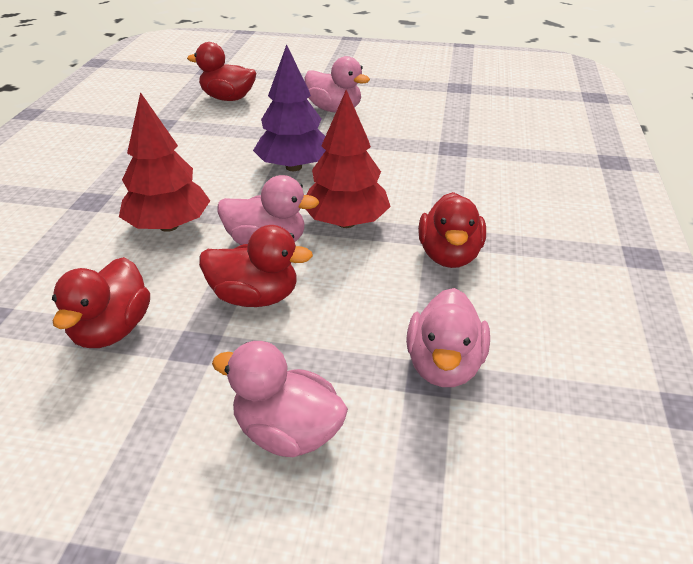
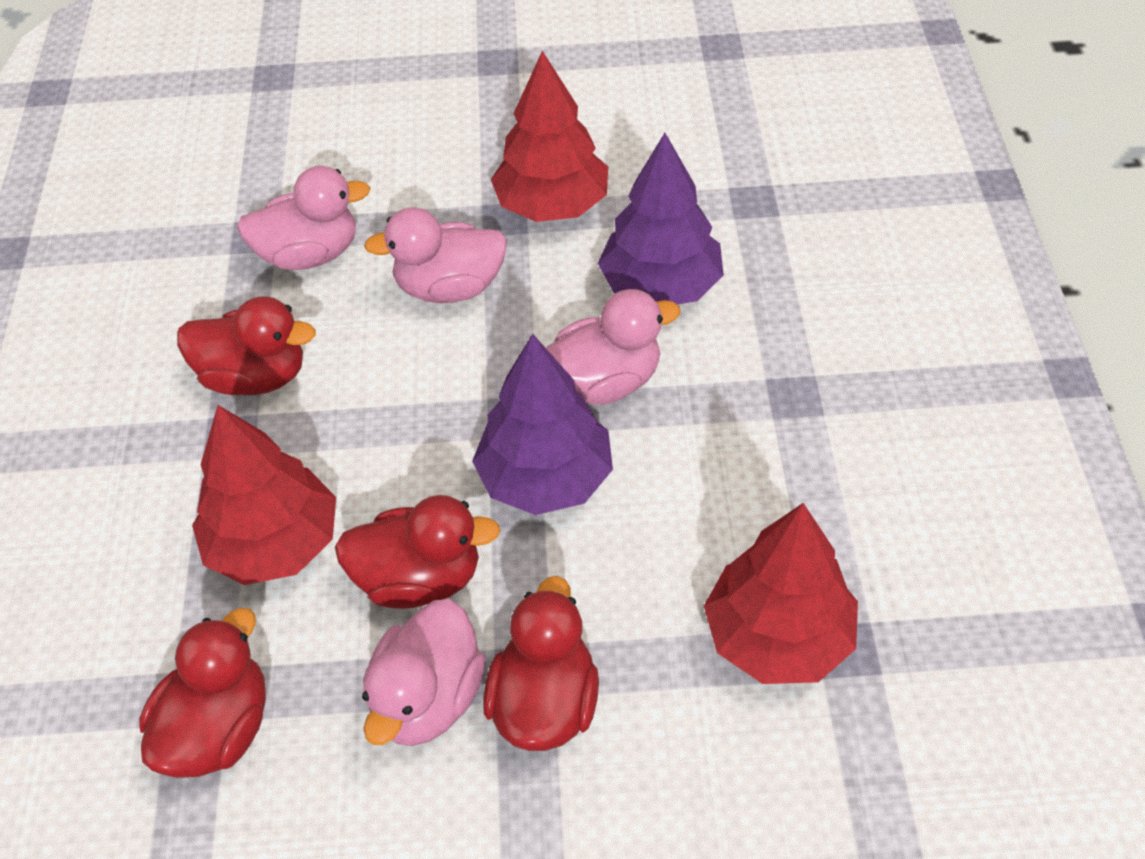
purple tree: [253,44,326,171] = 1 -> [472,334,613,515] [598,133,724,305] = 2
red tree: [119,92,210,232] [306,90,391,228] = 2 -> [192,405,336,585] [491,51,608,222] [704,503,858,684] = 3

